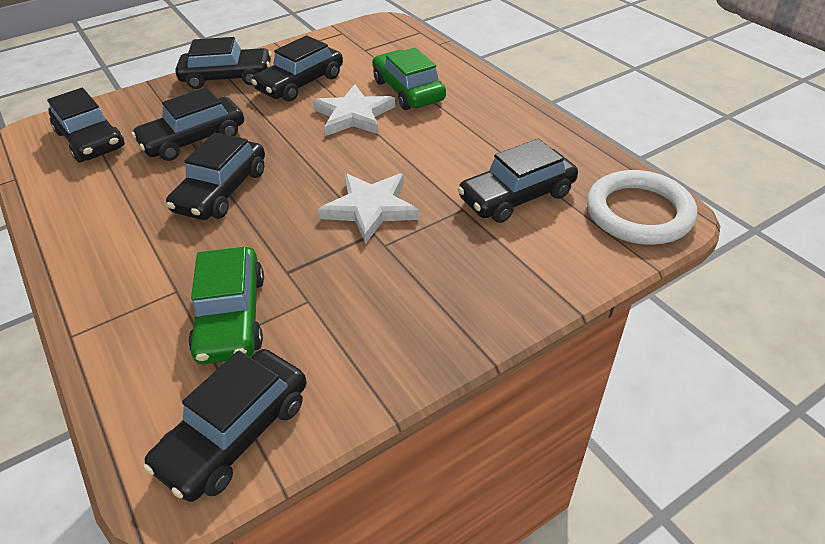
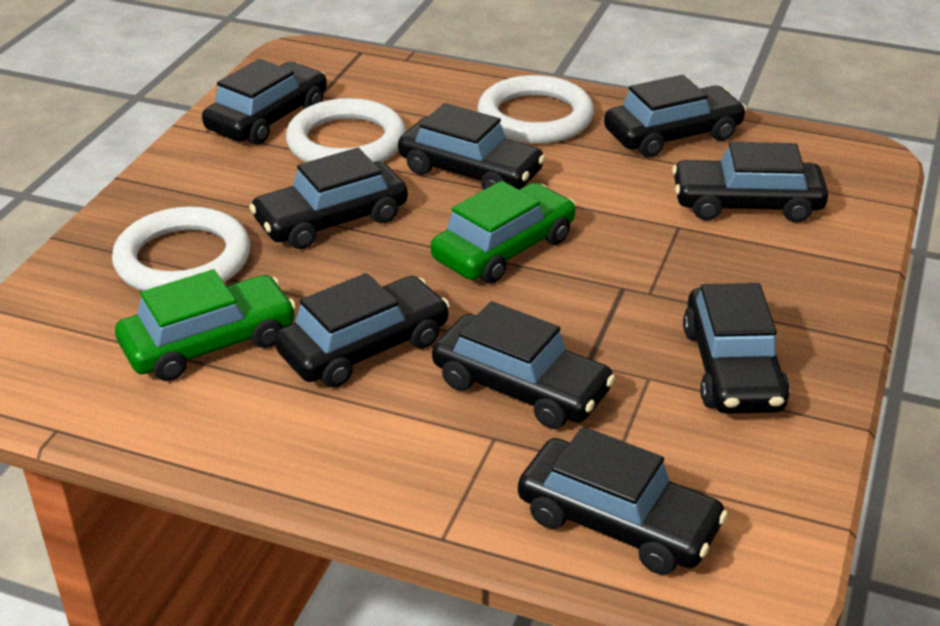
black car: [47,88,125,163] [131,87,244,161] [143,349,307,502] [166,132,265,220] [175,37,272,89] [251,35,343,102] [458,139,578,223] = 7 -> [202,59,327,145] [249,148,408,249] [275,273,450,388] [398,103,546,190] [432,301,615,429] [518,427,728,575] [604,75,747,157] [672,142,828,223] [683,283,790,414] = 9
white ring: [587,170,697,245] = 1 -> [112,206,250,291] [286,98,406,162] [478,75,594,144] = 3
white star: [313,84,395,136] [318,173,419,244] = 2 -> none = 0

